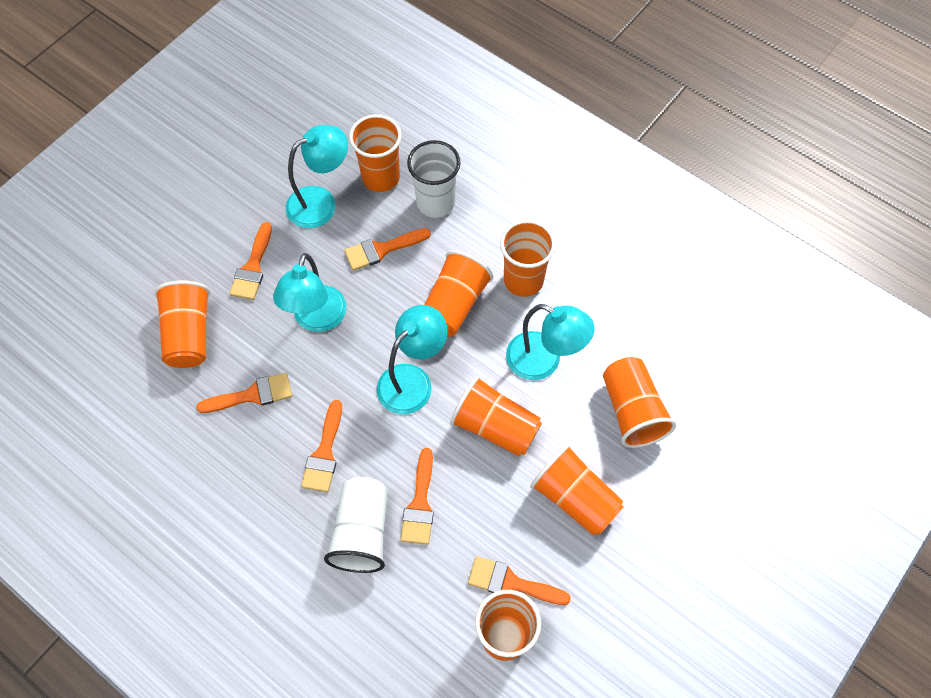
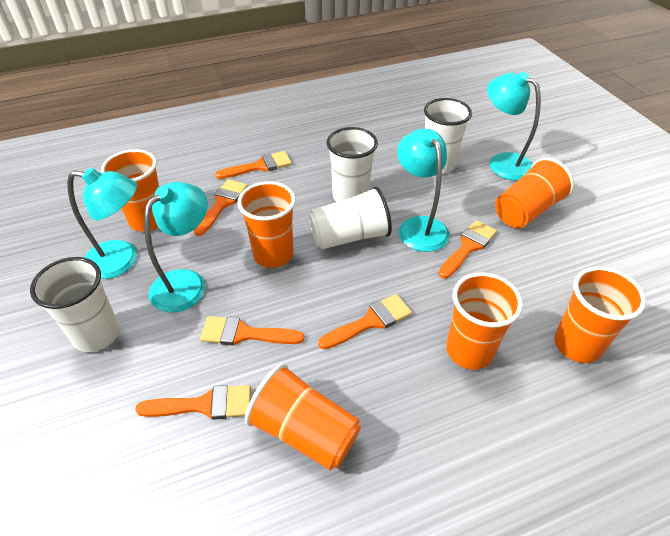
orange cup: [154,281,210,368] [349,115,402,192] [424,250,493,337] [450,376,542,457] [475,590,541,661] [500,220,556,297] [530,444,624,536] [603,357,676,448] = 8 -> [101,149,160,232] [237,181,296,268] [245,364,361,470] [446,272,523,370] [495,157,574,228] [554,267,646,363] = 6
white cup: [324,477,388,573] [407,140,461,218] = 2 -> [30,257,120,352] [309,187,392,249] [327,127,378,202] [424,98,472,173] = 4

